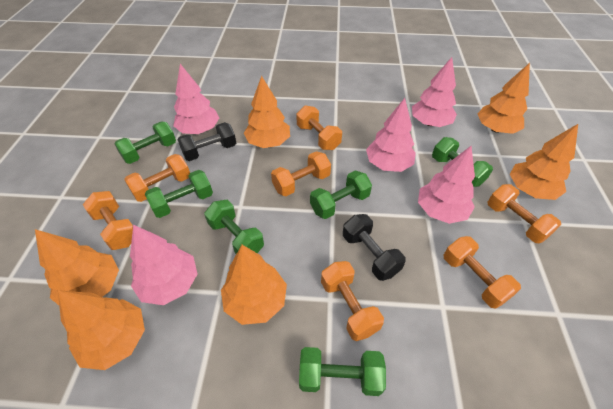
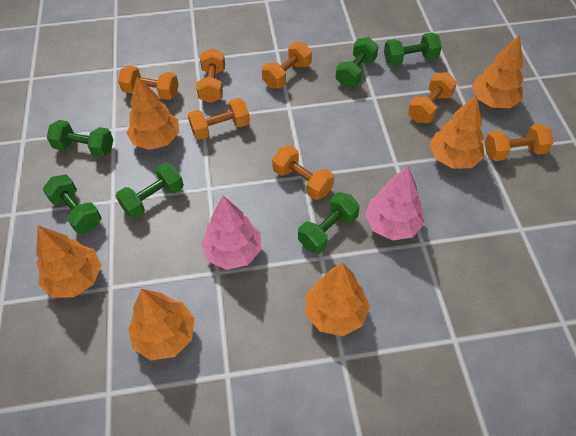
black dumbbell: [177,122,236,161] [343,214,406,281] = 2 -> none = 0
pink tree: [130,225,197,305] [173,64,219,134] [366,98,416,172] [412,57,457,127] [418,146,475,224] = 5 -> [201,196,261,270] [365,166,424,240] = 2

